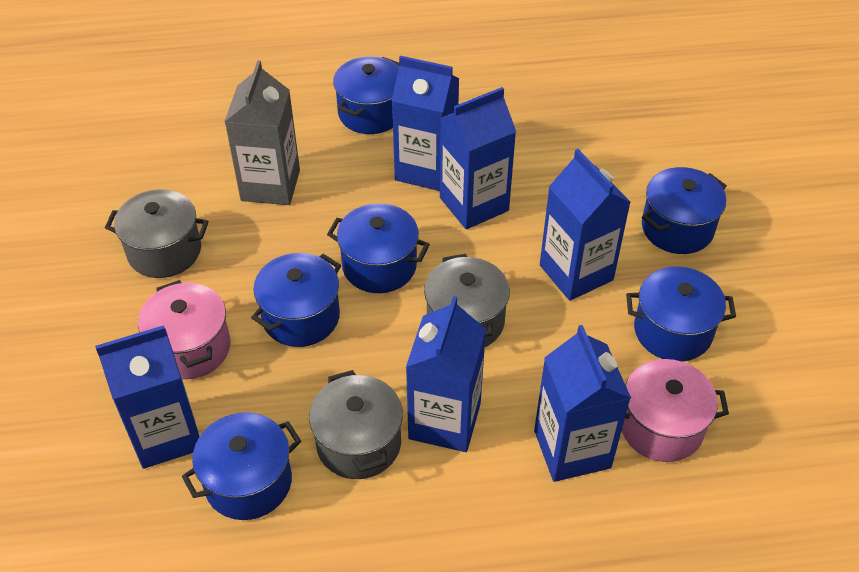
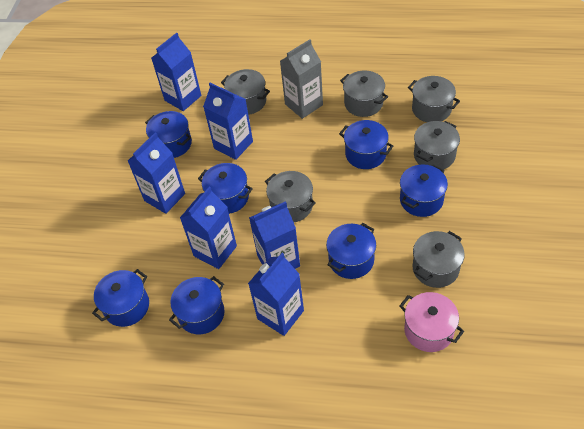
blue pot: [182,412,301,520] [251,253,341,347] [327,203,430,293] [333,56,399,134] [626,266,736,361] [642,167,727,254] = 6 -> [92,269,149,327] [145,111,192,158] [169,276,225,334] [198,163,252,214] [326,223,376,279] [339,120,393,169] [400,164,448,217] = 7
grey pot: [105,189,209,278] [309,370,403,479] [424,254,510,347] = 3 -> [221,69,270,115] [265,171,316,222] [340,71,388,117] [408,76,460,122] [412,231,465,288] [414,121,460,169] = 6
pink pot: [138,280,231,379] [622,359,729,462] = 2 -> [399,292,464,352] = 1

